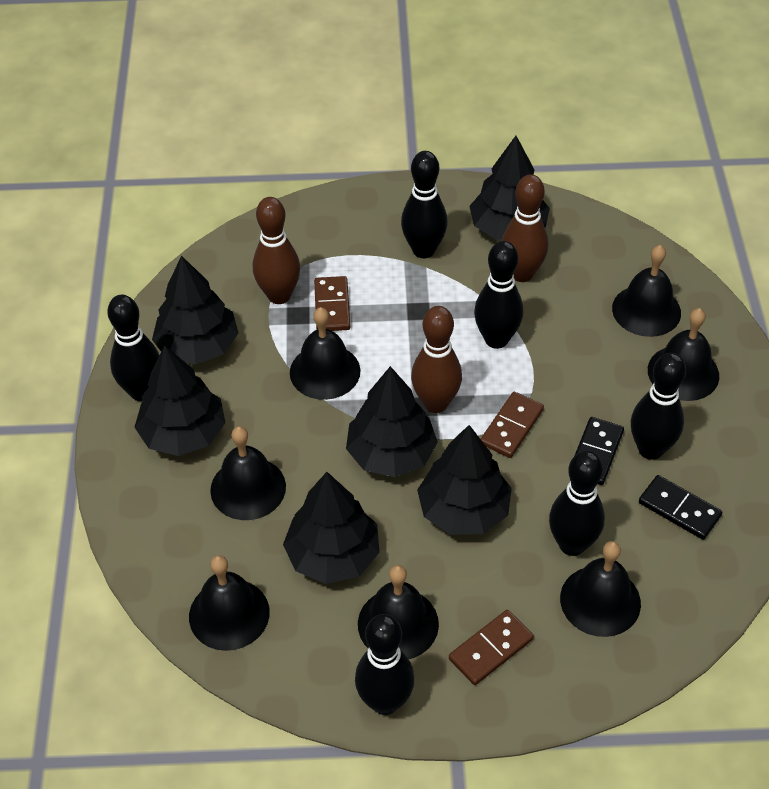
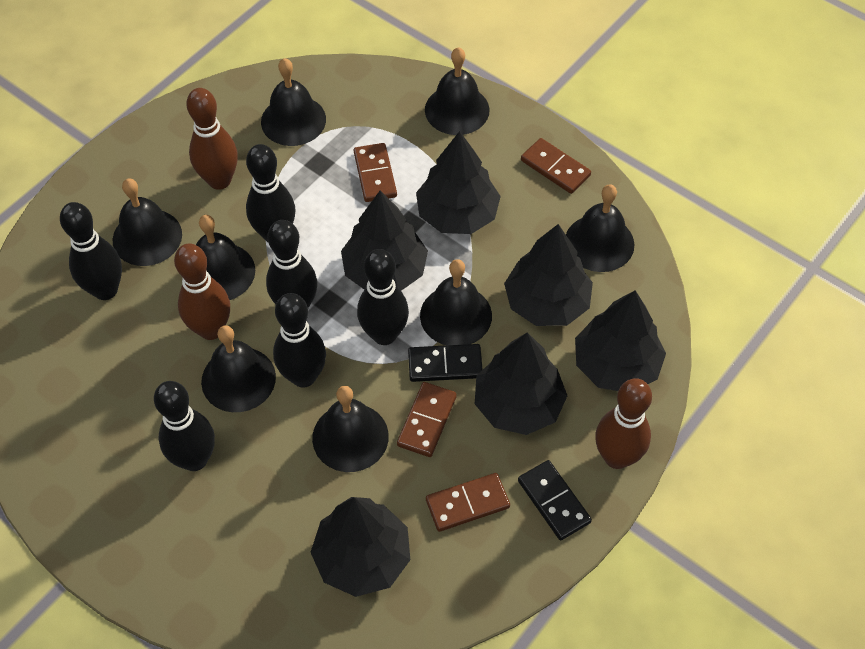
black bell: [189,555,270,651] [210,426,286,520] [290,307,360,400] [358,565,439,659] [560,541,641,637] [612,245,681,337] [648,308,719,401] = 7 -> [112,178,182,266] [196,215,255,300] [201,325,276,412] [261,58,326,146] [312,386,389,472] [420,259,492,345] [425,47,490,135] [566,184,634,272] = 8
brown domino: [314,276,350,331] [449,610,534,685] [481,392,544,458] = 3 -> [354,143,397,202] [397,382,457,457] [426,473,510,532] [521,138,591,194] = 4

